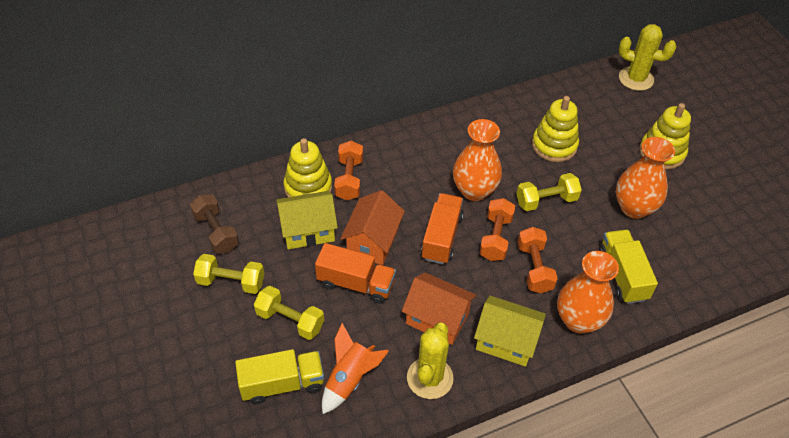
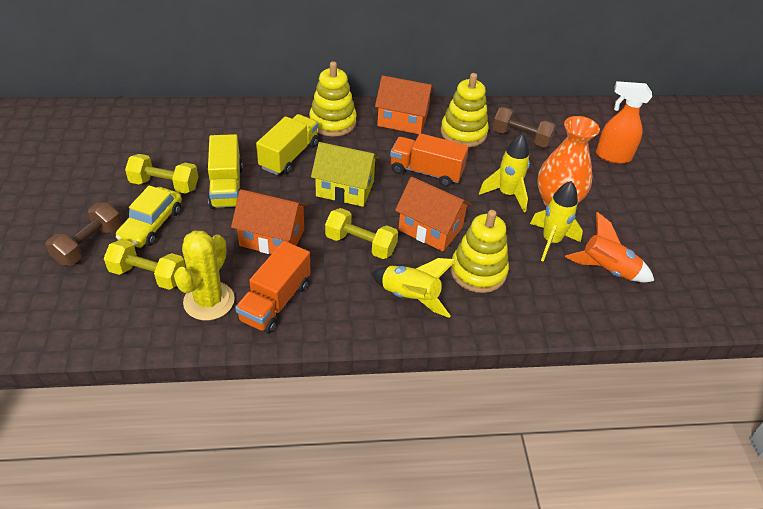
brown dumbbell: [190,194,239,253] = 1 -> [46,202,122,265] [492,107,556,147] = 2
orange dumbbell: [334,141,363,200] [480,198,515,261] [518,227,558,293] = 3 -> none = 0
orange house: [340,190,405,265] [402,273,477,345] = 2 -> [231,189,308,254] [375,75,434,134] [395,177,472,251] = 3
orange spray bottle: none = 0 -> [596,81,652,164] = 1
orange vase: [453,119,502,201] [557,251,619,334] [616,137,675,219] = 3 -> [537,116,600,207] = 1
yellow cactus: [407,322,454,399] [619,24,676,91] = 2 -> [174,230,235,320] = 1
yellow car: none = 0 -> [116,185,182,248] = 1
yellow house: [276,191,338,249] [474,296,546,367] = 2 -> [311,142,379,207] = 1
yellow rocket: none = 0 -> [371,258,456,318] [479,134,530,212] [530,181,583,262] = 3

